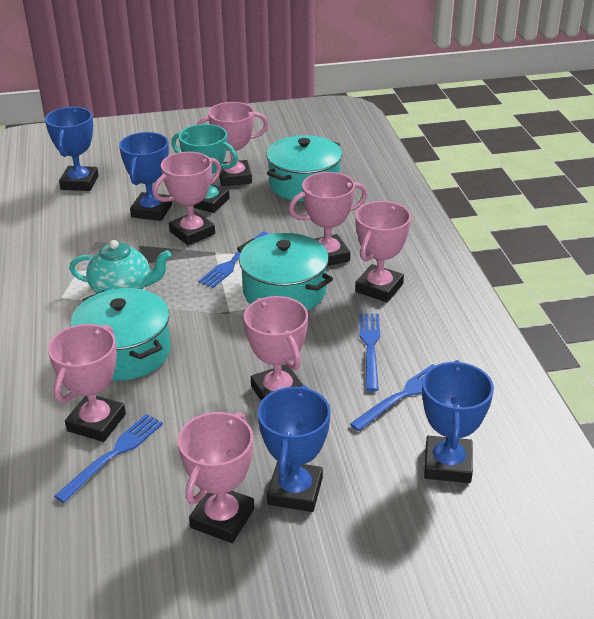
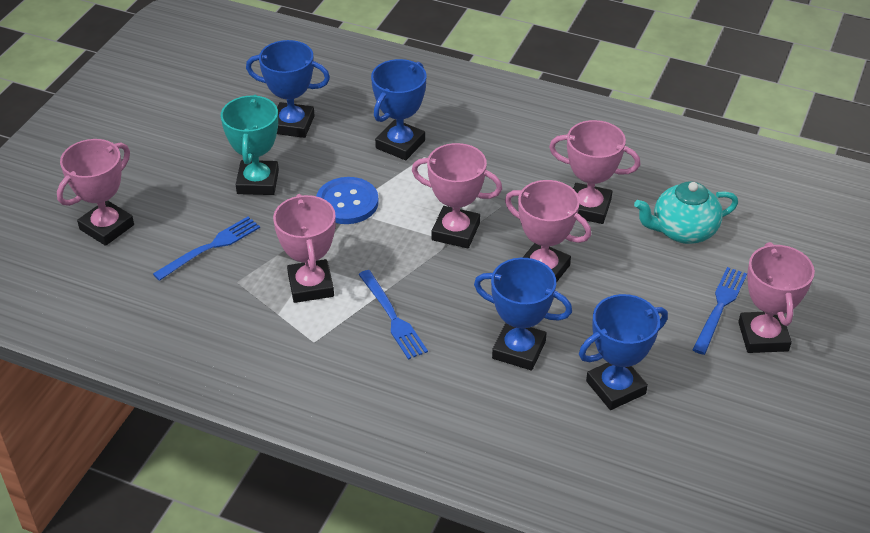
blue button: none = 0 -> [316,177,379,224] = 1
blue fork: [54,414,163,503] [198,232,269,288] [350,364,435,431] [359,314,380,391] = 4 -> [153,217,260,281] [358,270,428,360] [692,267,747,355] = 3
pink trophy: [48,324,126,442] [153,152,221,245] [178,412,254,543] [196,102,268,186] [244,296,308,401] [289,172,367,266] [355,201,411,302] = 7 -> [57,139,134,246] [273,194,336,303] [412,143,502,248] [505,180,591,283] [549,120,640,224] [738,242,815,353] = 6
turquoise pot: [71,288,171,381] [237,233,333,311] [266,135,342,201] = 3 -> none = 0

